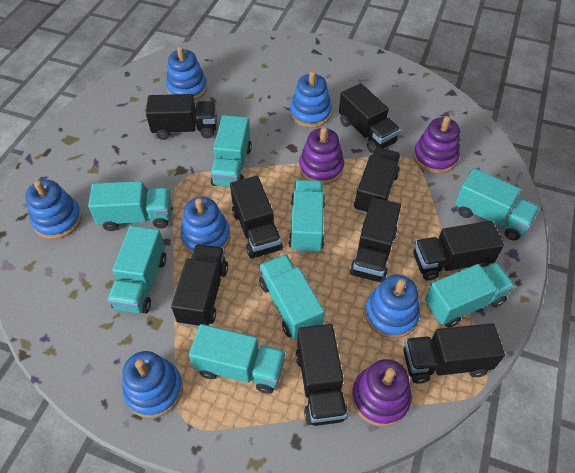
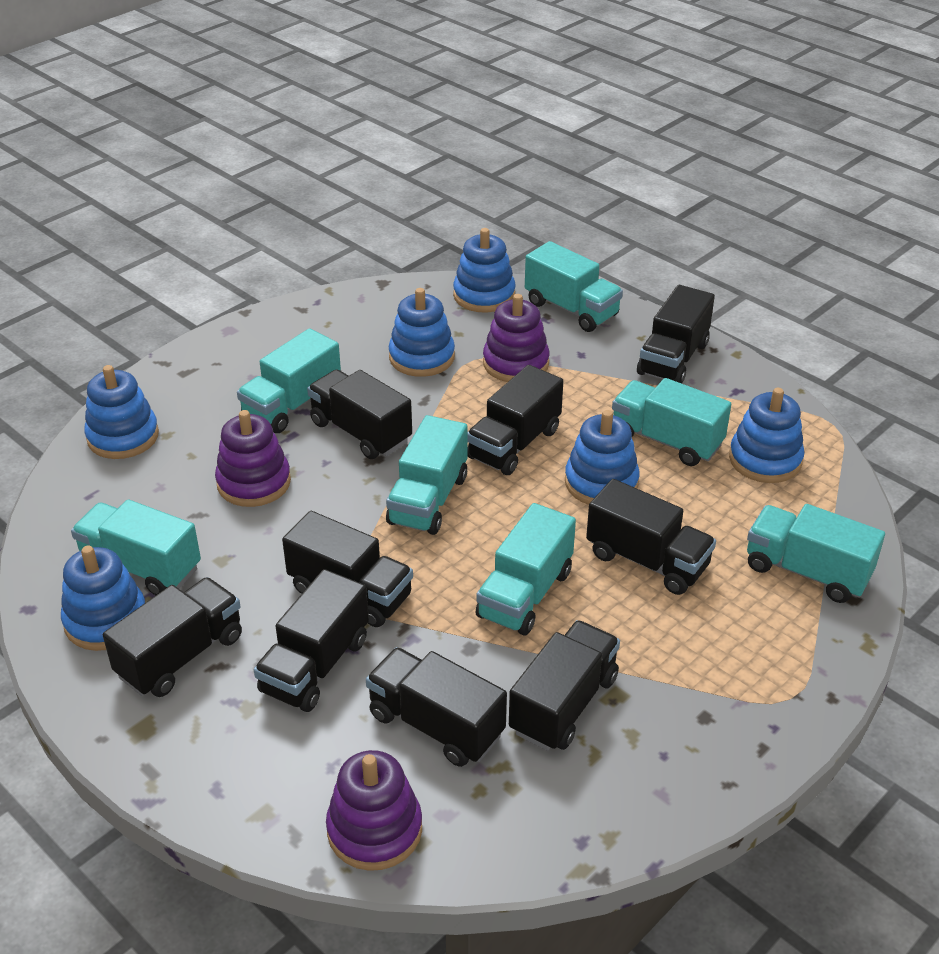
turquoise truck: [88,181,171,231] [107,226,166,314] [189,324,285,394] [210,115,252,187] [259,254,324,339] [289,180,325,253] [425,262,515,328] [455,168,540,240] = 8 -> [71,499,201,595] [237,328,341,433] [386,415,468,535] [476,503,576,635] [525,241,623,332] [612,378,731,466] [747,504,885,603] = 7

